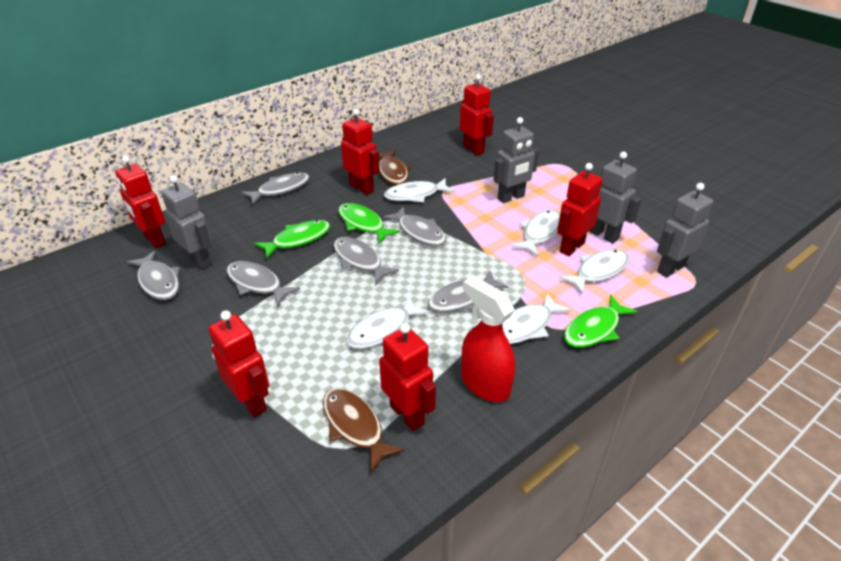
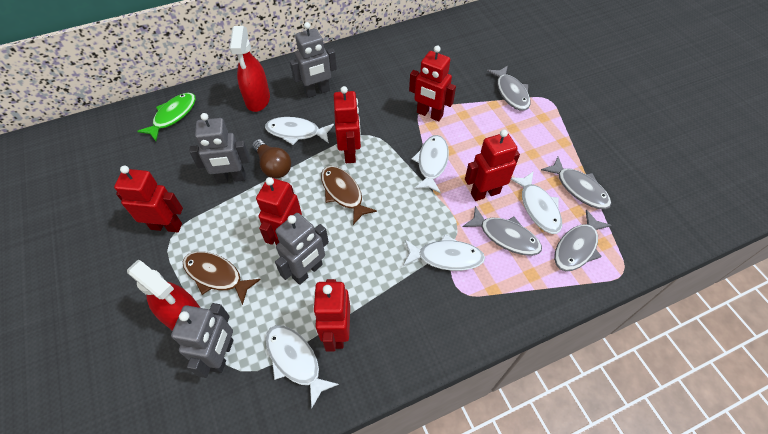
brown light bulb: none = 0 -> [252,139,291,178] = 1
green fish: [254,220,330,259] [338,203,400,244] [564,295,637,348] = 3 -> [137,93,196,141] = 1
grey fish: [127,250,180,300] [227,261,300,306] [241,172,310,205] [333,237,399,284] [383,207,446,246] [428,270,509,313] = 6 -> [463,206,542,256] [487,65,530,111] [541,156,611,209] [554,210,612,271] = 4
red spray bottle: [461,276,516,402] = 1 -> [127,260,201,331] [230,26,270,112] = 2

